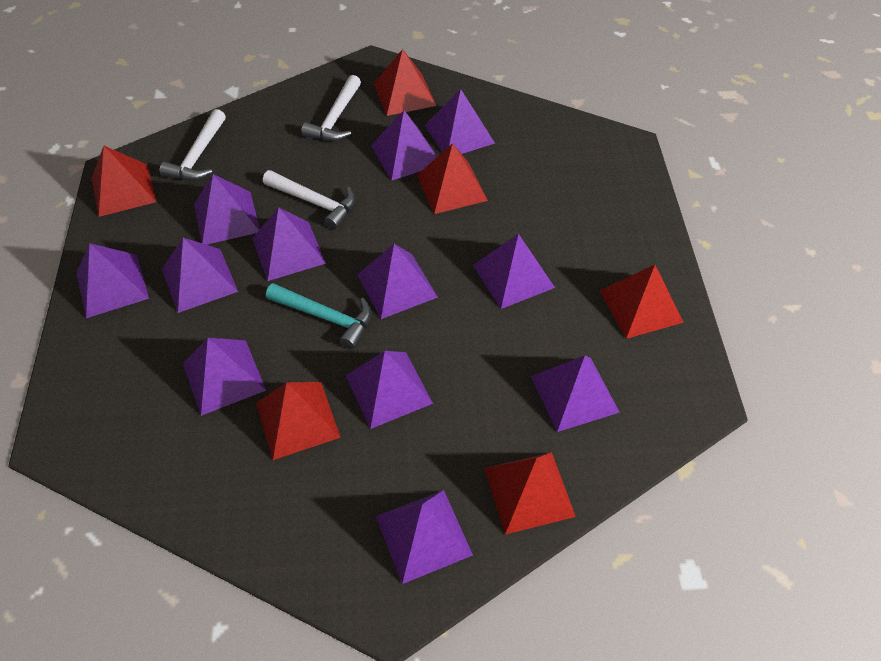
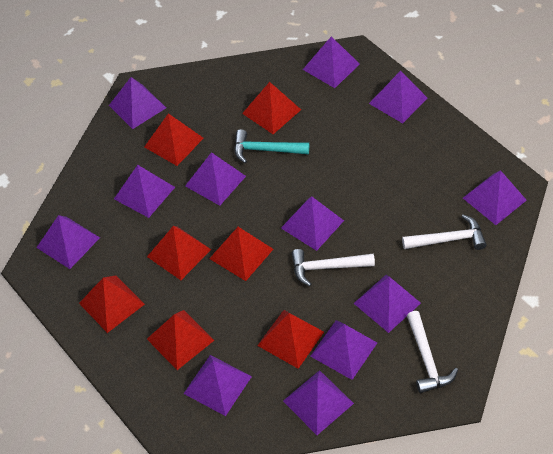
red pyramid: [92,146,156,217] [256,382,341,460] [374,49,436,116] [417,143,488,214] [484,452,576,534] [599,265,684,339] = 6 -> [79,276,145,333] [144,113,204,166] [147,226,211,280] [147,310,214,370] [209,227,273,281] [242,82,301,134] [257,310,324,369] = 7

